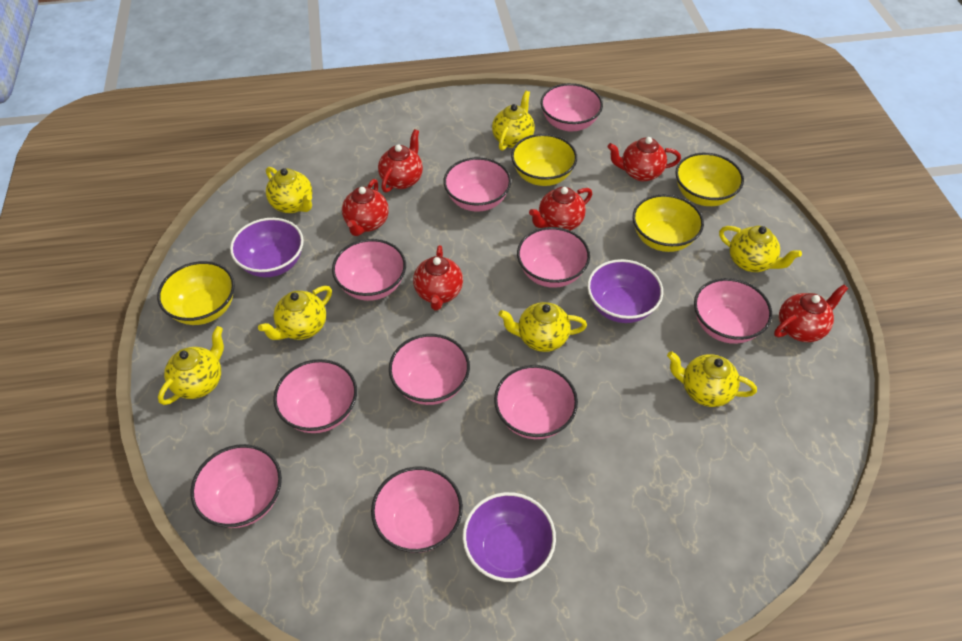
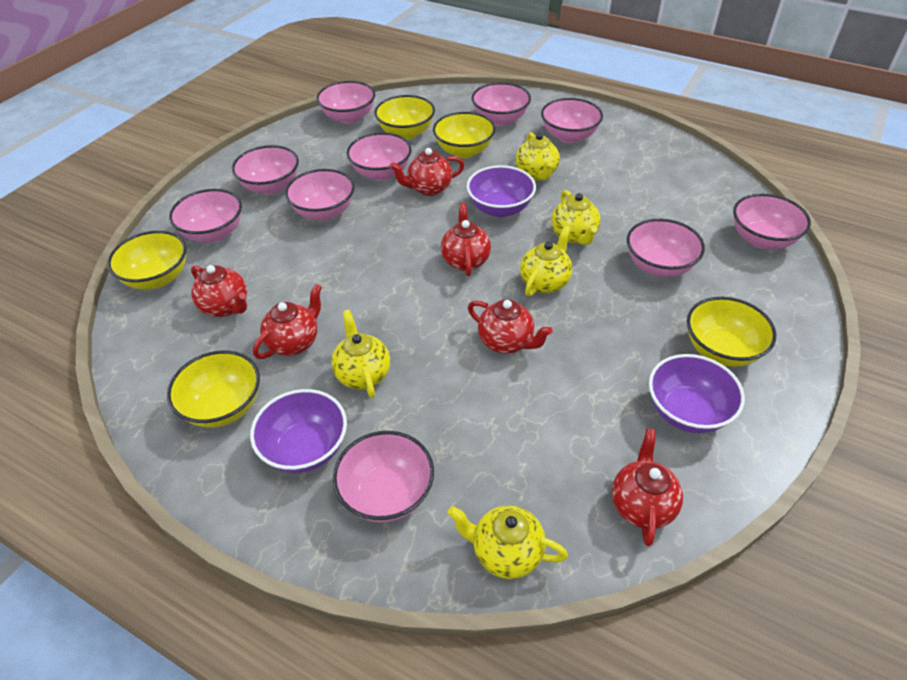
yellow bowl: [157,261,235,325] [511,134,577,186] [633,194,704,252] [675,153,744,206] = 4 -> [107,231,186,289] [167,351,260,428] [374,95,435,140] [433,112,496,158] [687,297,776,367] = 5
yellow teapot: [158,326,224,405] [258,286,332,340] [266,167,312,213] [492,90,535,151] [499,302,587,352] [667,351,757,407] [719,226,802,272] = 7 -> [331,310,390,398] [448,506,568,579] [516,132,560,180] [520,226,572,296] [551,190,601,245] = 5

